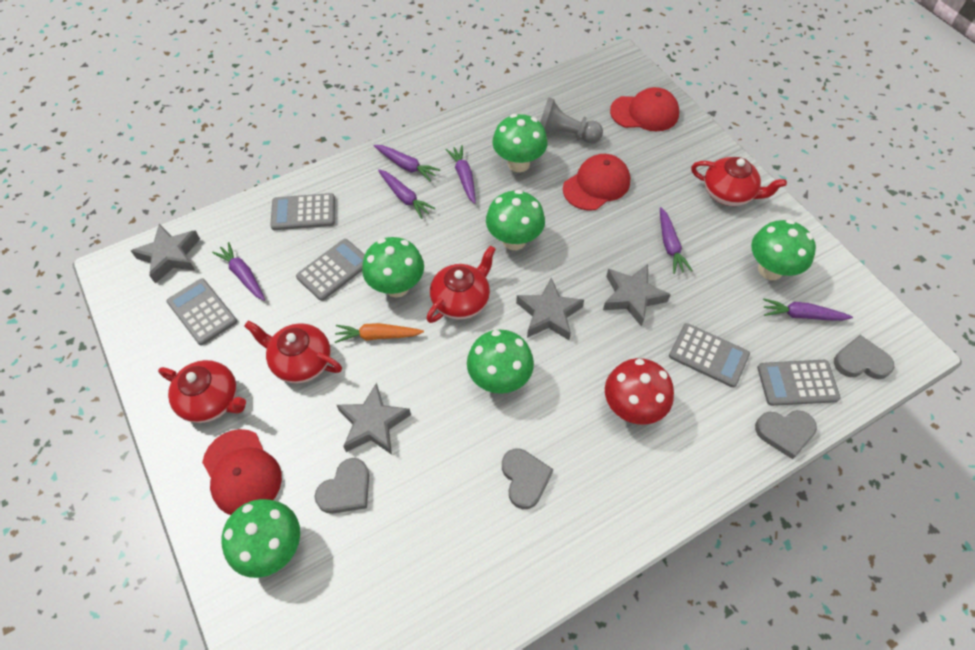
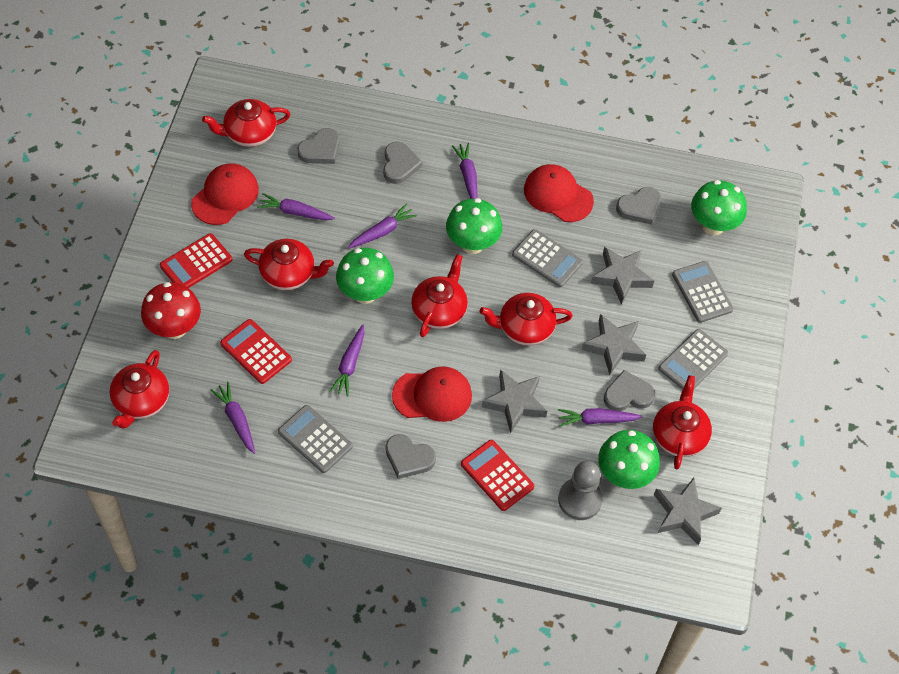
green mushroom: [222,499,300,578] [362,237,424,298] [467,330,534,394] [486,190,545,250] [492,114,548,172] [751,220,816,280] = 6 -> [336,248,394,304] [446,198,502,254] [598,430,660,489] [691,180,747,236] = 4
grey calculator: [166,278,237,345] [270,193,335,230] [296,239,365,301] [669,323,750,388] [757,360,841,406] = 5 -> [278,405,353,473] [512,229,583,287] [658,329,728,390] [672,261,734,323] = 4
grey heart: [314,458,369,514] [502,448,553,509] [755,410,817,459] [834,335,894,379] = 4 -> [297,128,340,164] [383,142,422,184] [386,434,436,479] [604,370,655,411] [616,187,661,224] = 5
orange carrot: [335,323,424,343] = 1 -> none = 0
red calculator: none = 0 -> [160,233,232,288] [220,319,292,384] [461,440,534,511] = 3
red teapot: [158,360,246,423] [244,321,342,384] [426,245,496,323] [691,157,787,206] = 4 -> [109,350,169,429] [202,99,290,147] [244,239,334,290] [411,254,468,337] [480,293,573,346] [653,375,712,469] = 6

